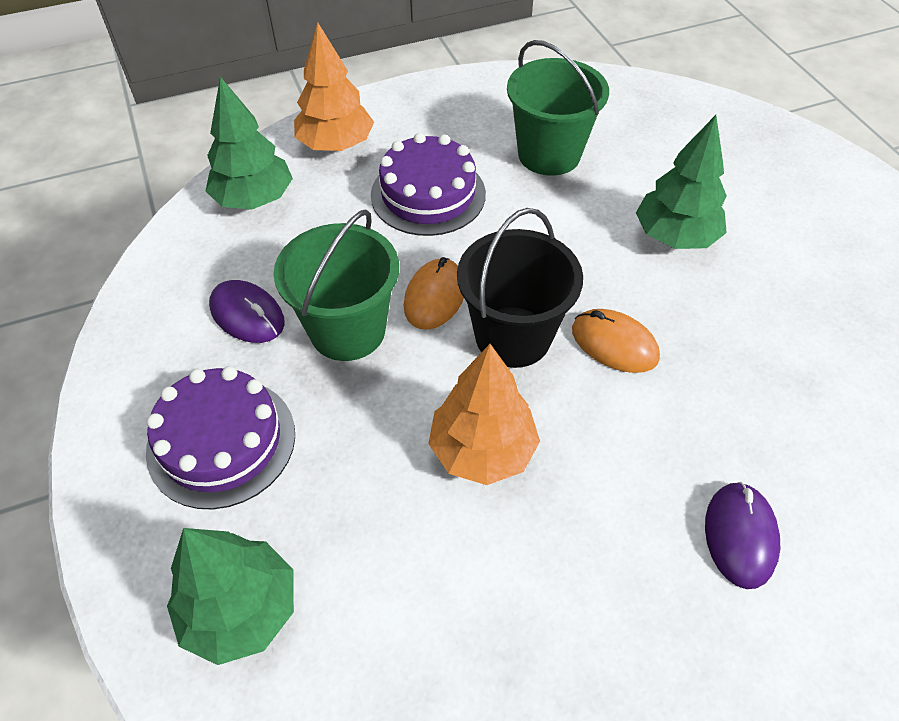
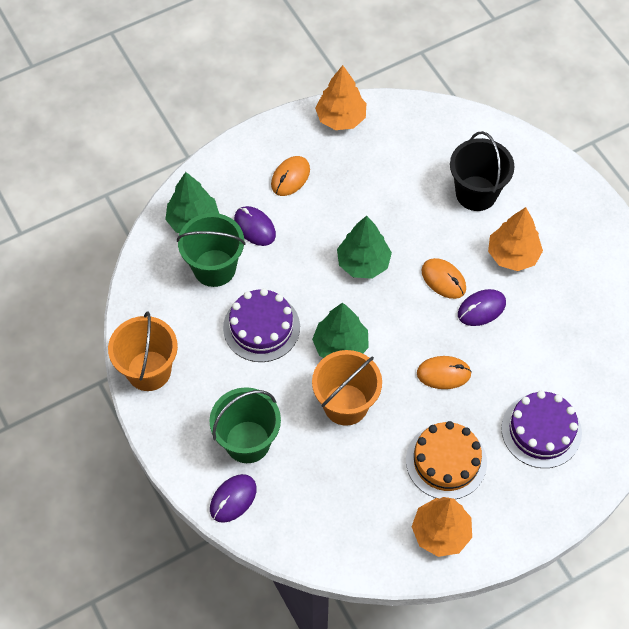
orange bucket: none = 0 -> [108,311,178,391] [312,350,382,426] = 2
orange cake: none = 0 -> [406,421,487,499] = 1
orange mouse: [404,257,464,330] [572,309,660,373] = 2 -> [271,156,310,196] [417,356,472,389] [422,258,466,299] = 3
orange tree: [294,22,374,151] [428,344,540,485] = 2 -> [315,65,366,130] [412,497,472,557] [488,207,543,271] = 3
purple mouse: [209,280,285,343] [705,482,780,589] = 2 -> [210,474,257,523] [234,206,276,246] [458,289,506,326] = 3

